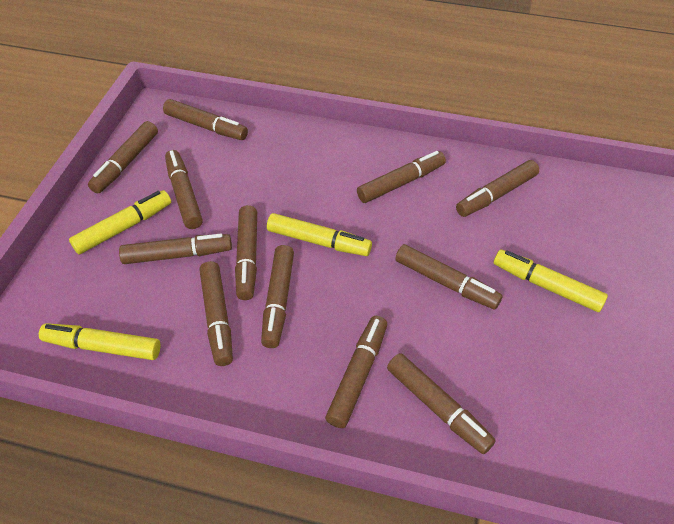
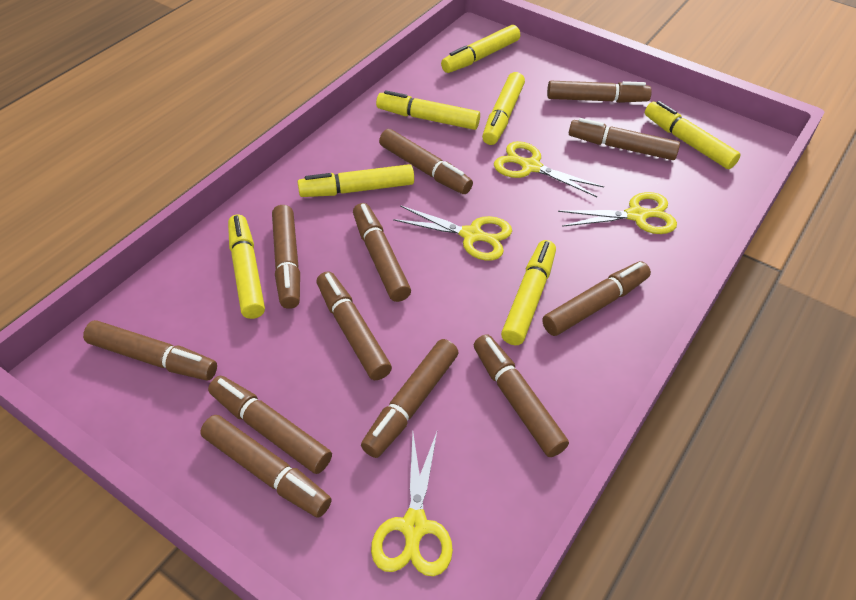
yellow marker: [39,323,160,360] [69,190,171,254] [267,213,372,256] [494,249,608,312] = 4 -> [228,215,265,319] [298,164,414,197] [376,90,480,130] [441,25,520,73] [482,72,525,145] [501,240,556,345] [645,101,741,169] = 7
yellow scissors: none = 0 -> [371,432,453,576] [393,205,512,261] [494,141,604,197] [558,192,677,234] = 4

